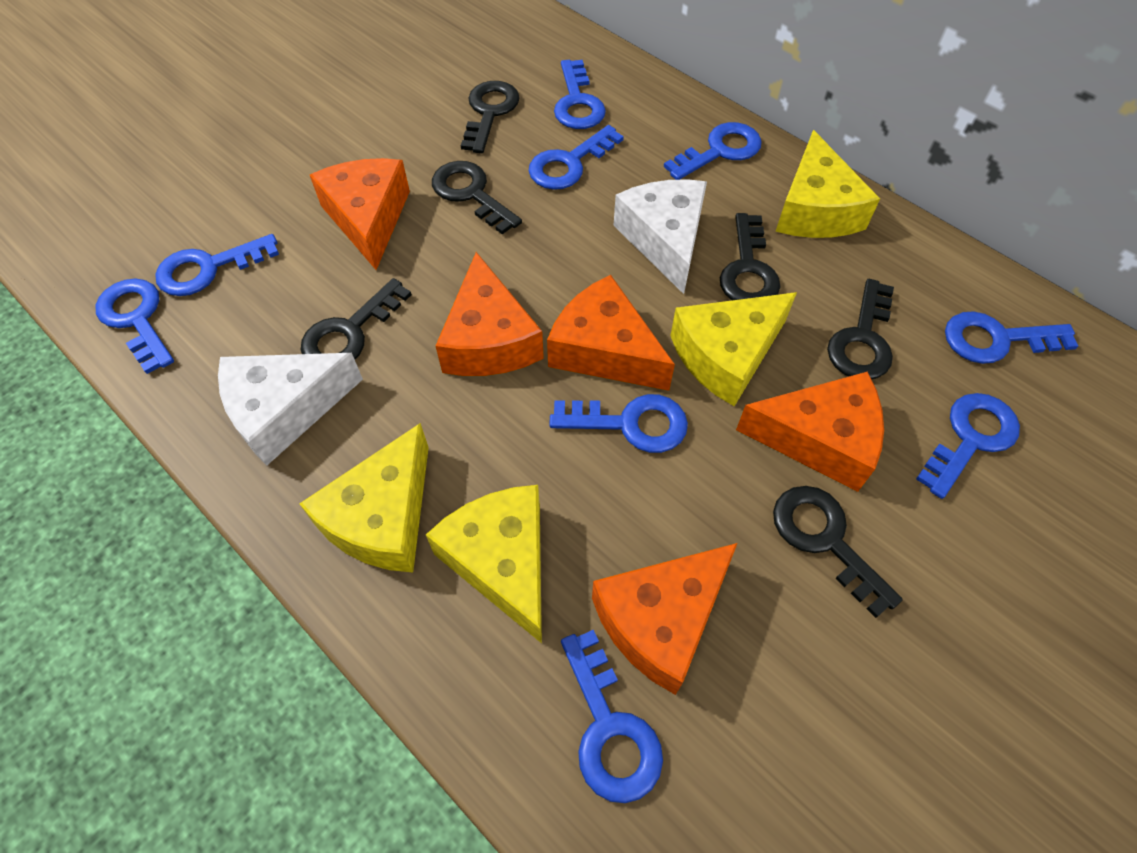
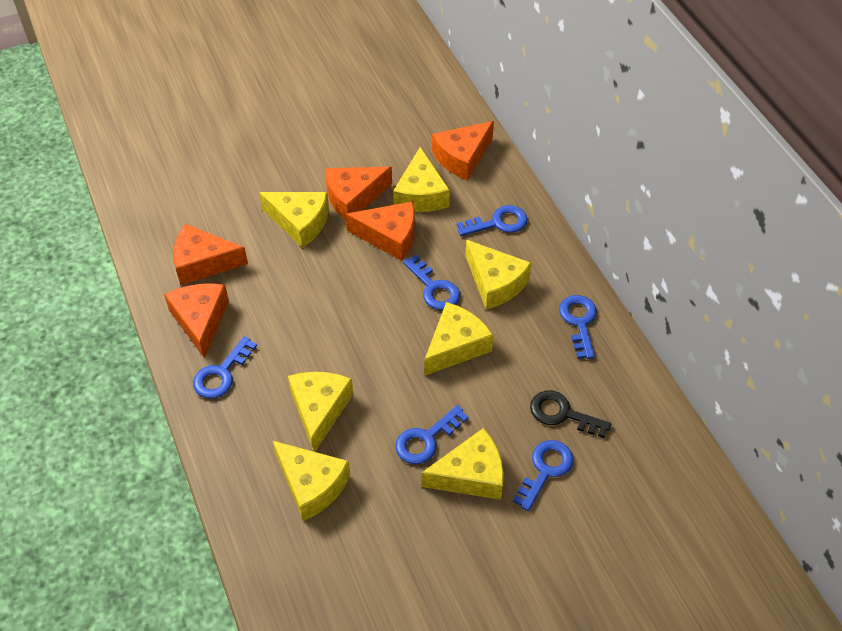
black key: [301,278,412,359] [432,161,522,234] [461,81,520,153] [720,213,780,300] [773,486,903,618] [827,279,894,379] = 6 -> [530,390,611,438] = 1
blue key: [95,278,174,374] [155,234,279,296] [529,125,624,190] [549,394,688,453] [554,60,606,129] [561,630,663,803] [664,122,762,180] [916,393,1020,499] [945,311,1078,364] = 9 -> [193,336,257,399] [395,405,468,464] [403,255,460,310] [457,205,528,236] [513,440,574,511] [559,295,597,359] = 6
white cheese: [218,353,363,465] [613,179,707,294] = 2 -> none = 0
yellow cheese: [299,423,429,573] [426,485,542,643] [670,292,797,406] [775,130,880,238] = 4 -> [259,192,329,248] [272,440,350,521] [288,372,353,452] [393,147,450,212] [421,428,504,500] [424,302,493,376] [465,239,532,309] = 7

